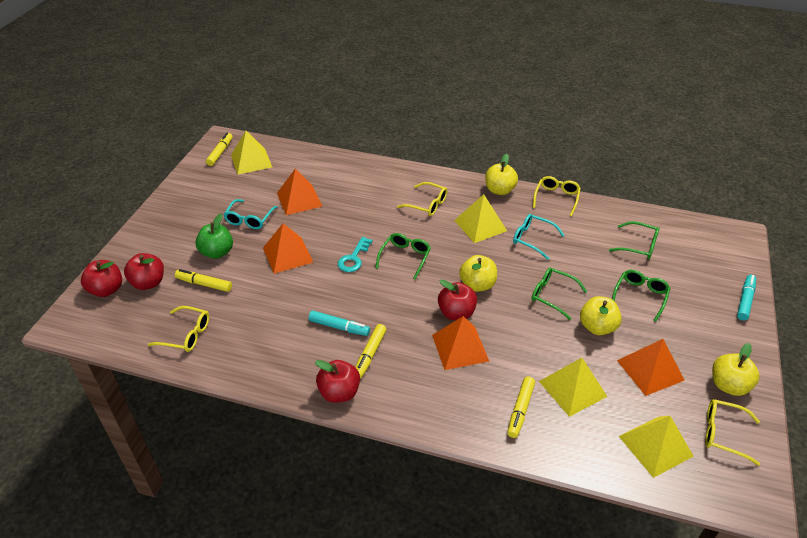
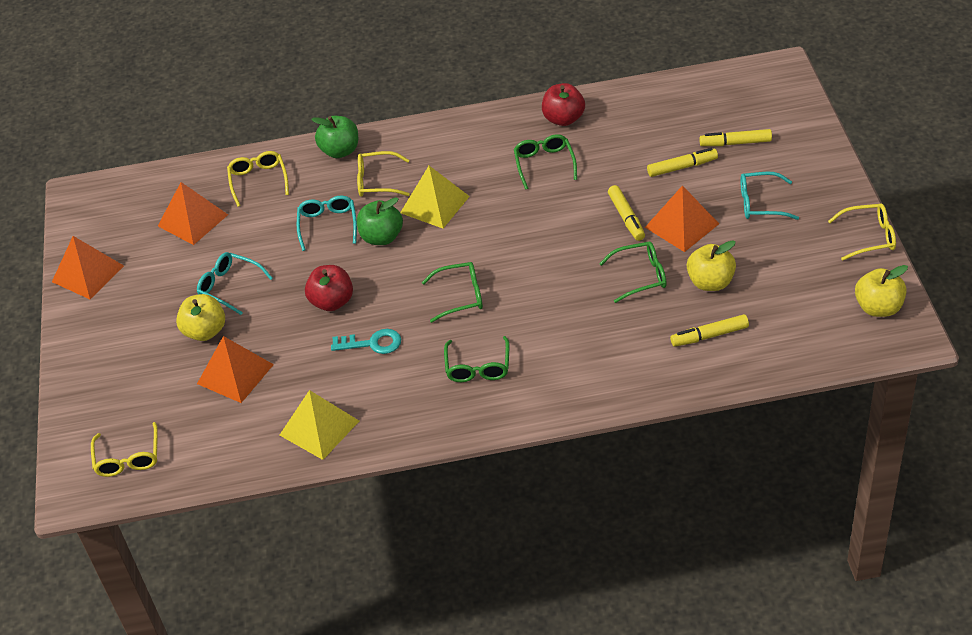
green apple: [195,214,233,259] = 1 -> [311,116,358,158] [357,197,403,245] = 2
red apple: [81,260,122,297] [124,253,164,290] [315,360,360,403] [438,280,477,320] = 4 -> [305,265,353,311] [542,83,585,126] = 2
turquoise glasses: [224,199,278,229] [513,214,565,260] = 2 -> [197,252,273,315] [297,196,357,251] [740,172,799,220] = 3
turquoise marker: [309,311,370,336] [737,275,756,321] = 2 -> none = 0
yellow apple: [459,255,497,292] [485,154,518,195] [580,296,622,335] [712,343,760,396] = 4 -> [176,294,225,341] [687,240,736,291] [855,265,908,317] = 3
yellow pyramid: [231,131,272,175] [454,194,507,243] [539,358,608,417] [619,416,694,478] = 4 -> [280,390,359,460] [400,166,470,228] = 2

